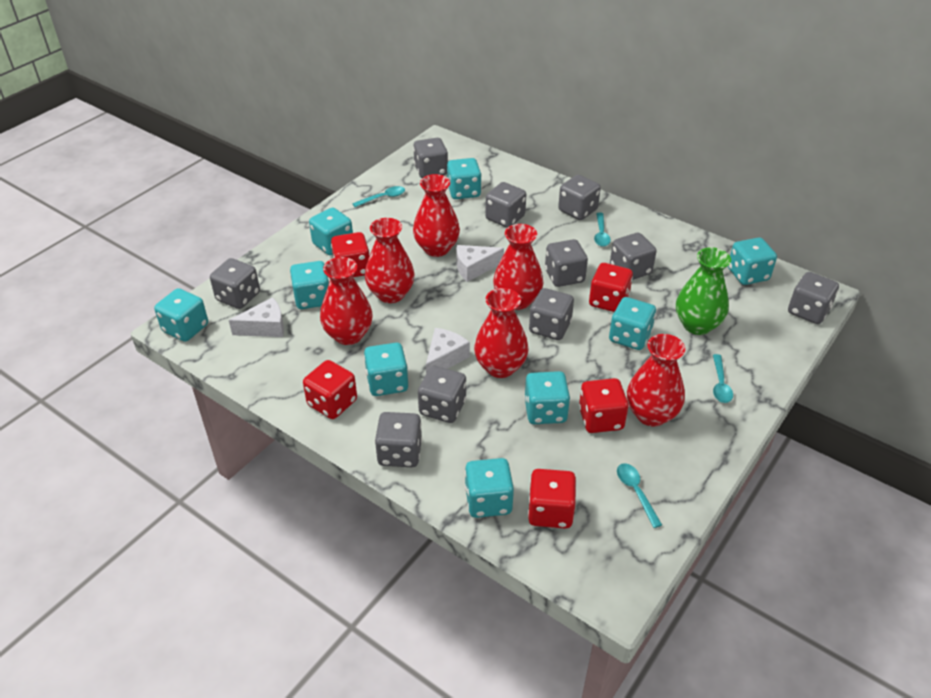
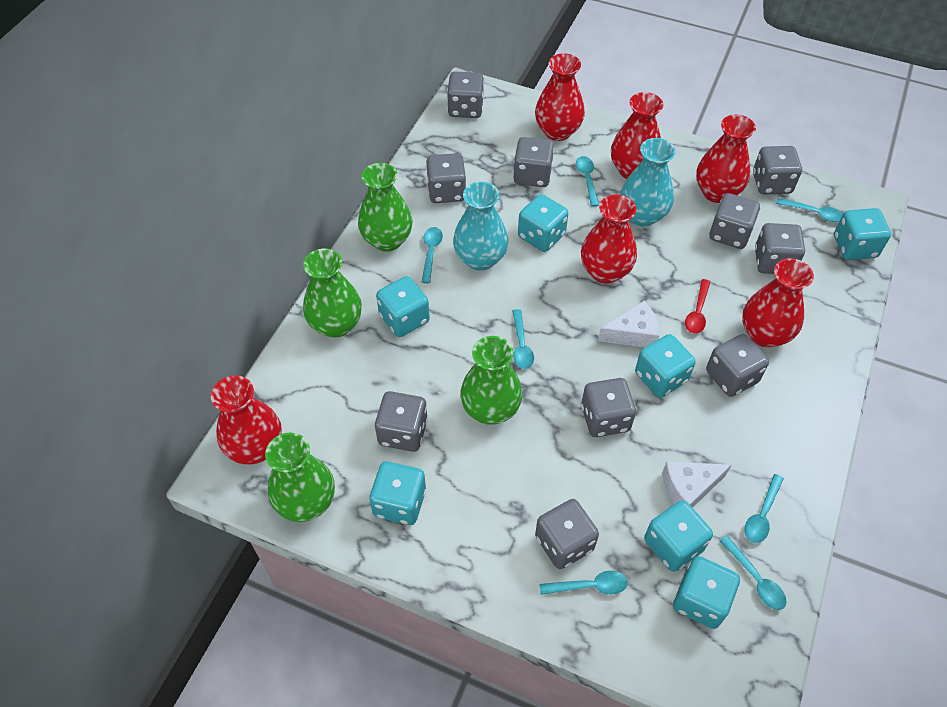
green vase: [676,247,731,335] = 1 -> [265,432,335,522] [303,249,362,338] [358,163,412,252] [460,336,522,425] = 4
red dice: [303,360,357,419] [331,232,369,277] [528,469,576,529] [579,378,628,433] [589,263,633,312] = 5 -> none = 0
red spoon: none = 0 -> [685,279,710,334] = 1
turquoise dice: [154,288,208,342] [290,261,329,309] [309,208,353,256] [364,343,408,396] [447,158,481,199] [465,458,514,518] [524,371,570,424] [609,297,656,350] [728,237,777,285] = 9 -> [369,461,426,525] [376,276,430,337] [518,194,568,252] [635,334,696,398] [644,500,713,572] [673,556,740,629] [834,208,891,260] = 7
turquoise spoon: [352,186,405,207] [594,213,611,247] [617,463,662,528] [713,354,733,403] = 4 -> [422,227,443,283] [512,309,534,369] [539,571,628,595] [576,156,599,207] [720,536,786,610] [745,474,784,543] [776,198,843,222] = 7
turquoise vase: none = 0 -> [453,182,508,271] [620,138,676,227] = 2
white cheese: [229,297,284,337] [426,328,470,374] [456,245,504,282] = 3 -> [598,301,660,348] [662,461,731,508] = 2

